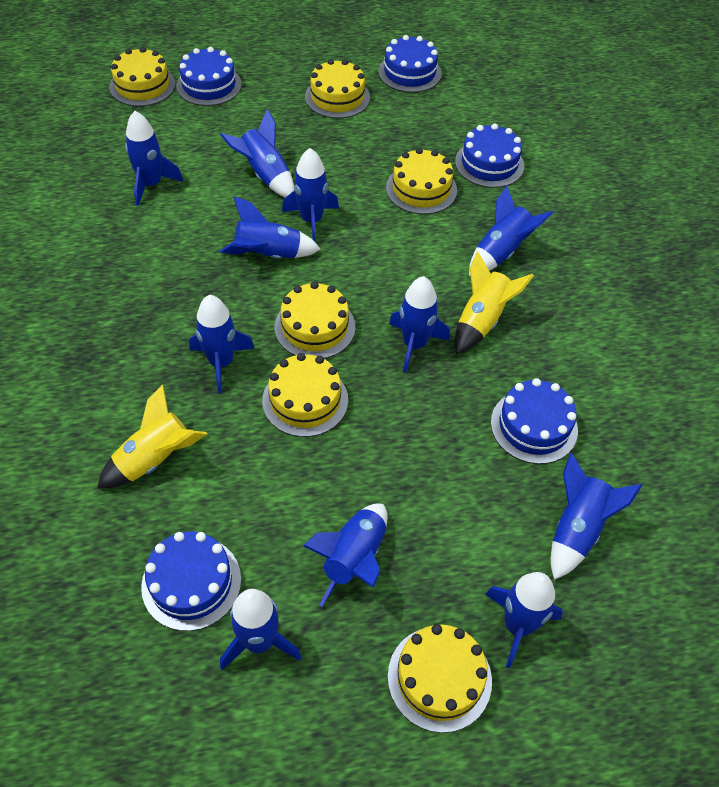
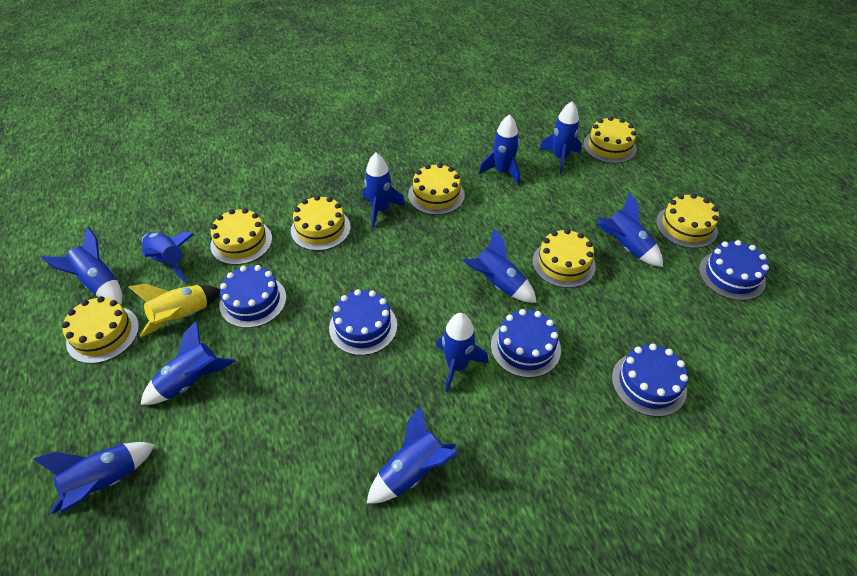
yellow cake: [109,47,175,107] [262,353,348,437] [275,282,356,359] [305,59,370,118] [386,148,457,214] [388,624,492,733] = 6 -> [62,296,139,364] [210,208,272,265] [291,195,351,251] [408,163,465,215] [532,229,596,288] [583,116,637,163] [656,193,719,248] = 7
yellow rocket: [97,384,207,489] [455,251,534,354] = 2 -> [128,284,220,337] = 1

